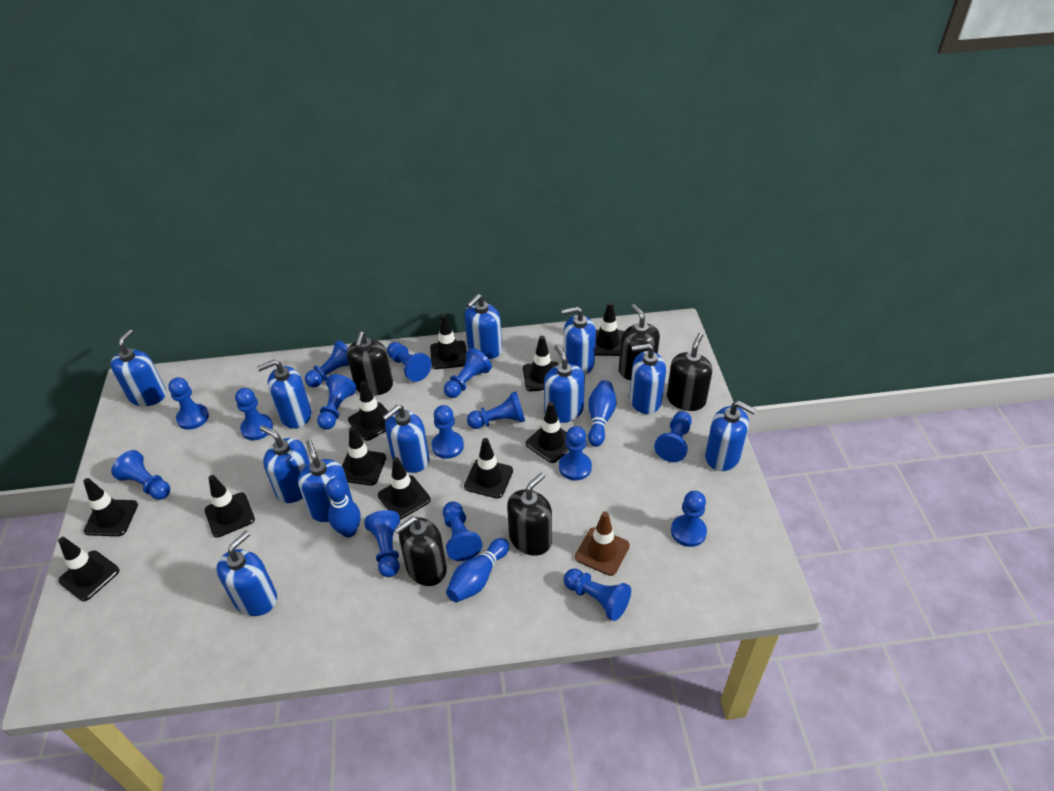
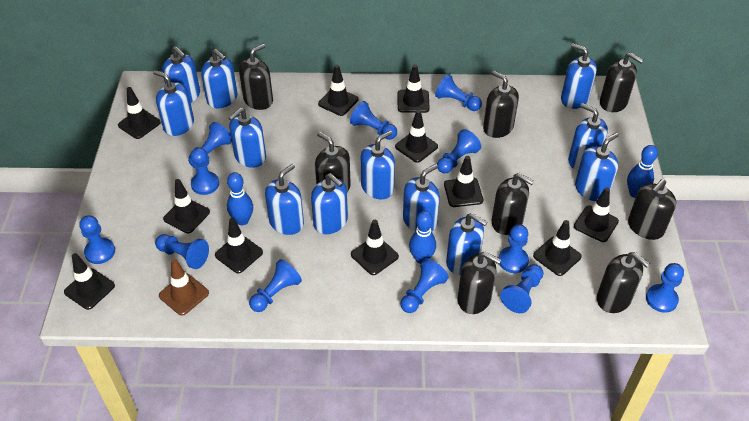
black soap dispenser: [347,332,393,396] [395,516,447,586] [507,472,552,556] [619,304,660,380] [667,333,713,411] = 5 -> [239,44,273,110] [315,132,351,192] [458,252,501,314] [483,71,519,138] [492,173,534,235] [597,252,650,313] [600,52,643,112] [628,179,676,240] = 8
blue pawn: [111,450,170,500] [168,377,209,430] [235,388,273,440] [305,340,349,387] [317,374,357,430] [364,510,400,577] [387,342,432,382] [432,405,464,459] [443,501,482,561] [444,348,492,398] [467,391,525,429] [559,426,592,480] [564,568,631,621] [654,411,692,462] [671,491,707,547] = 15 -> [79,215,115,264] [155,234,209,269] [188,122,232,167] [190,147,219,195] [249,259,302,312] [350,101,397,140] [401,259,449,313] [435,74,482,111] [437,129,481,173] [499,224,529,273] [500,264,544,313] [646,263,684,313] = 12
blue soap dispenser: [111,329,166,406] [217,531,277,616] [257,360,311,428] [260,425,310,503] [298,440,353,522] [383,405,429,473] [465,294,502,359] [544,344,585,423] [561,307,596,375] [629,344,666,414] [705,401,756,471] = 11 -> [153,70,194,136] [162,46,200,103] [201,49,237,108] [228,108,266,168] [265,164,304,235] [311,173,348,234] [361,130,395,199] [403,164,440,232] [446,213,487,275] [561,43,597,109] [568,103,608,171] [575,132,619,201] = 12

